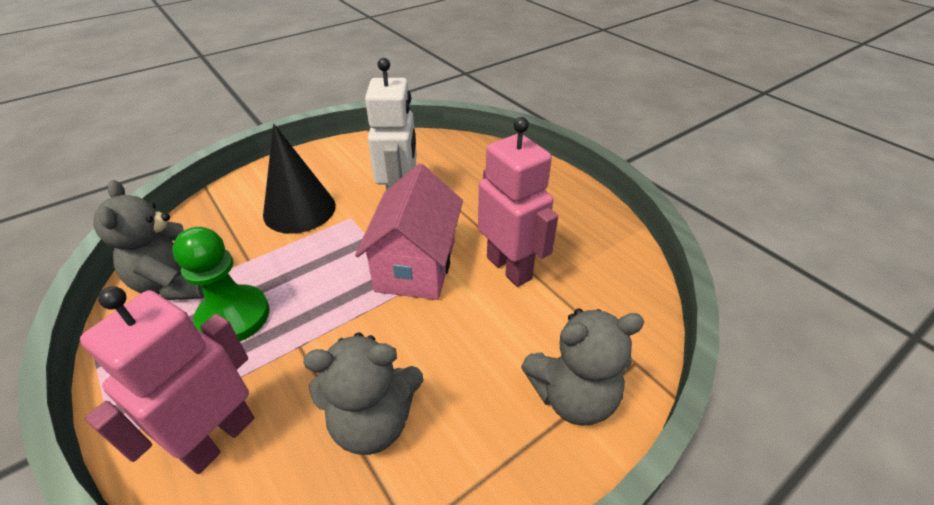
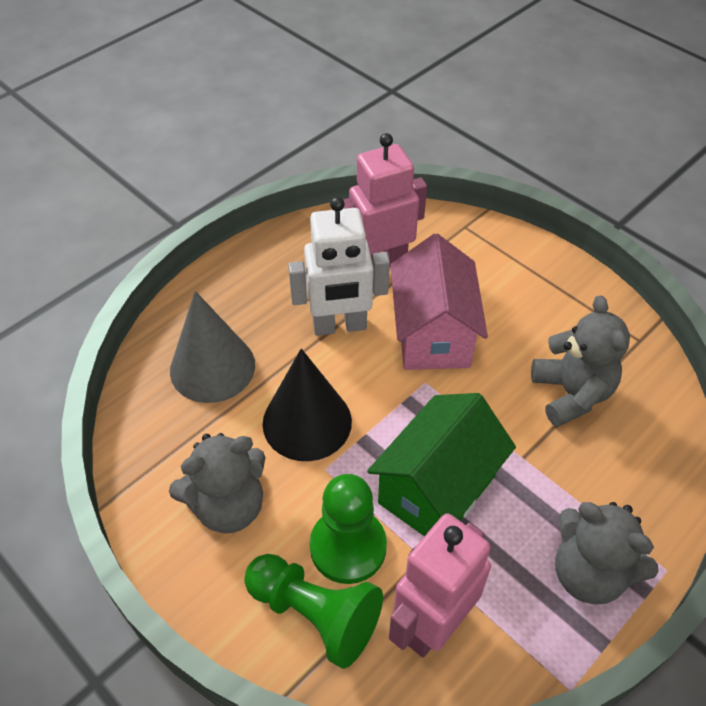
green house: none = 0 -> [367,393,516,536] = 1
green pawn: [172,227,270,341] = 1 -> [244,554,383,669] [309,474,387,584] = 2
grey cone: none = 0 -> [170,291,255,403] = 1

